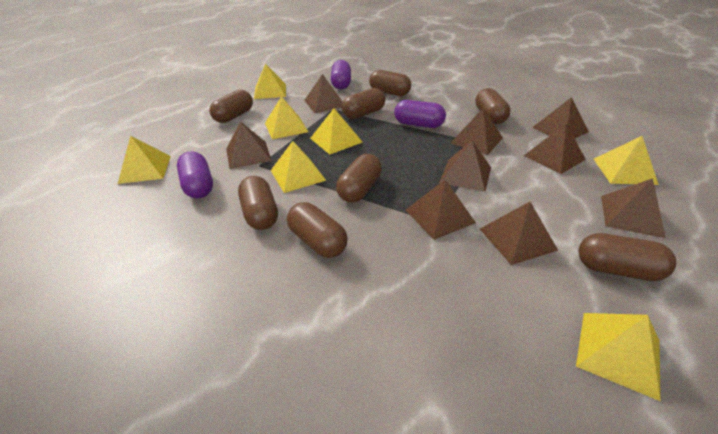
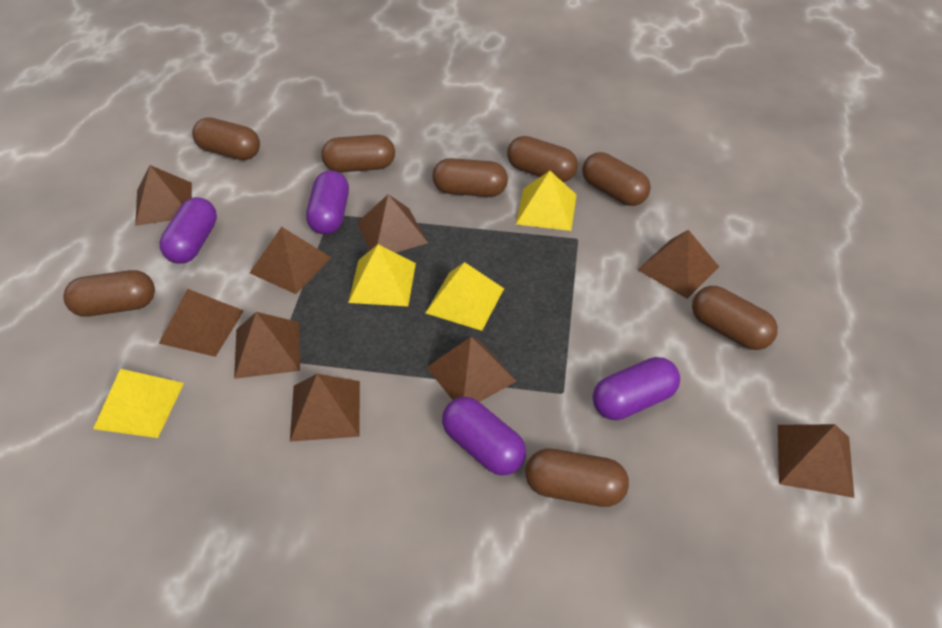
purple capsule: [177,151,213,199] [331,60,351,89] [394,100,446,128] = 3 -> [159,197,217,264] [306,170,349,234] [442,397,526,476] [593,357,680,420] = 4
yellow pyramid: [118,136,171,184] [254,63,286,99] [265,96,308,140] [270,141,326,193] [310,108,362,154] [576,313,661,401] [594,136,659,185] = 7 -> [93,369,184,438] [348,244,416,306] [426,262,504,331] [516,171,577,231] = 4

